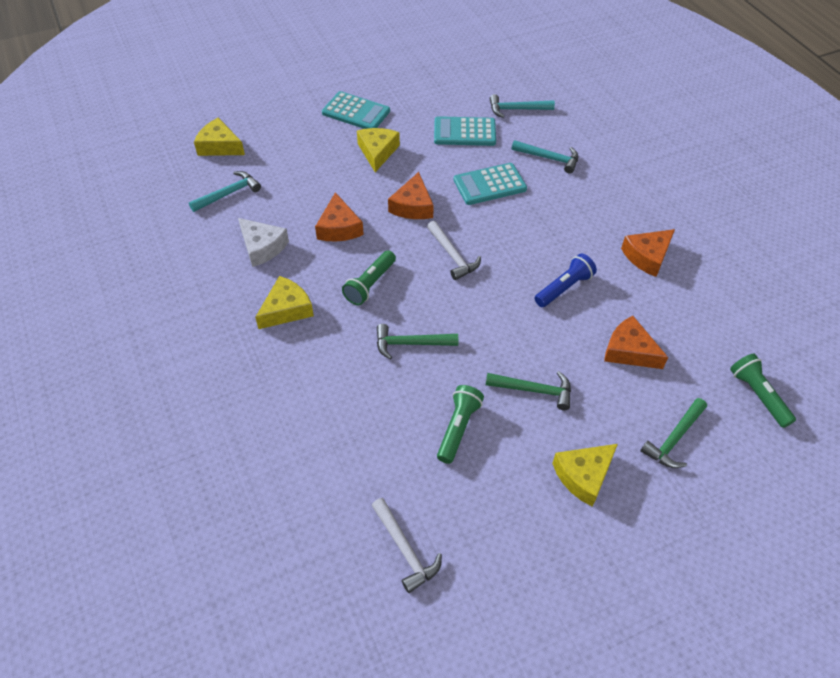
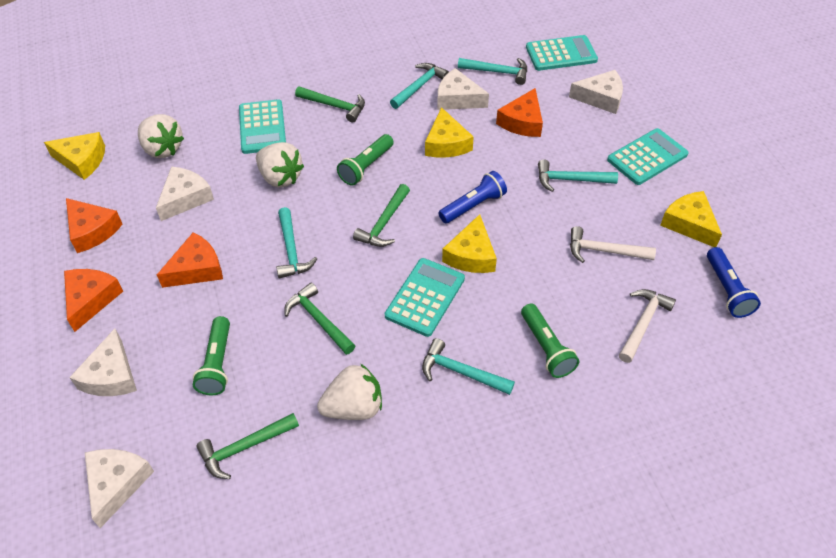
blue flashlight: [535,254,597,307] = 1 -> [438,171,507,223] [707,247,761,318] = 2
green hammer: [377,324,458,360] [486,371,571,410] [640,398,707,468] = 3 -> [196,413,299,479] [284,282,356,355] [295,86,365,123] [353,184,410,247] = 4
turquoise calculator: [322,91,390,129] [434,116,496,146] [454,163,527,205] = 3 -> [239,99,286,154] [385,258,465,337] [526,35,598,71] [607,128,689,185] = 4
turquoise hammer: [189,171,261,212] [490,94,555,118] [512,140,578,174] = 3 -> [276,207,317,279] [390,63,449,109] [422,338,515,395] [458,58,527,85] [538,159,618,192] = 5
white cheese: [238,218,289,267] = 1 -> [69,328,137,396] [85,449,154,528] [156,167,214,221] [437,68,489,110] [569,70,623,114] = 5
white strawberry: none = 0 -> [138,114,184,158] [256,142,304,188] [317,364,382,420] = 3

